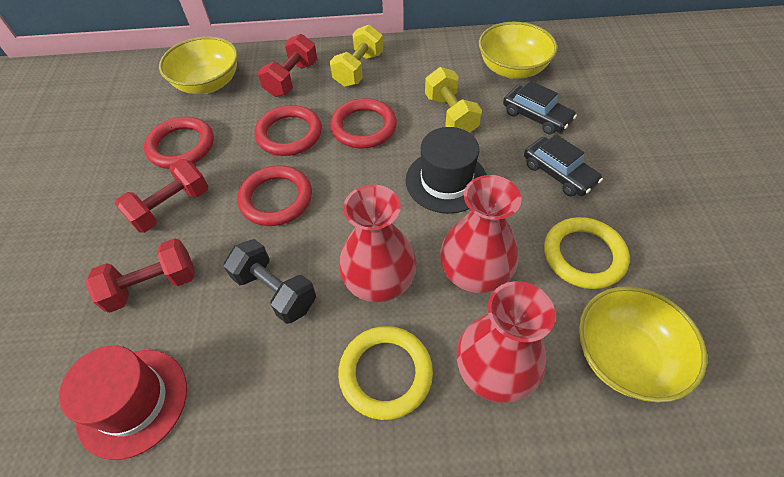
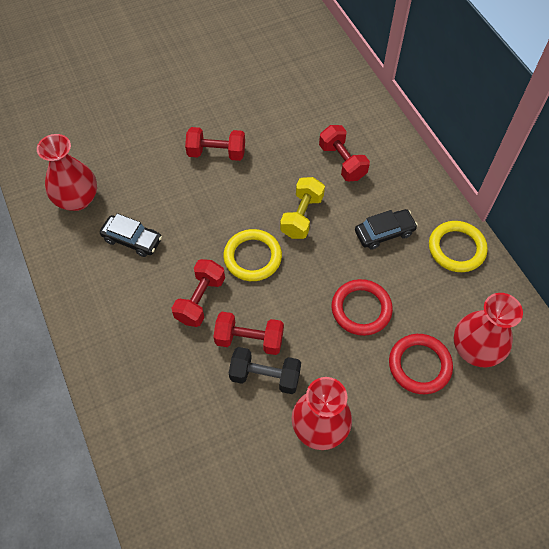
black hat: [406,127,487,214] = 1 -> none = 0
red dumbbell: [85,238,194,313] [115,159,208,233] [258,34,317,97] = 3 -> [172,259,225,327] [185,127,245,161] [213,312,284,355] [319,125,370,181] = 4
red hat: [59,345,187,460] = 1 -> none = 0
red ring: [144,117,214,169] [237,165,312,226] [255,105,322,156] [330,98,397,149] = 4 -> [332,279,393,336] [389,334,453,394] = 2
yellow bowl: [159,36,238,94] [479,22,557,79] [579,286,707,403] = 3 -> none = 0
yellow dumbbell: [330,25,383,87] [425,67,482,133] = 2 -> [280,177,325,239] = 1

